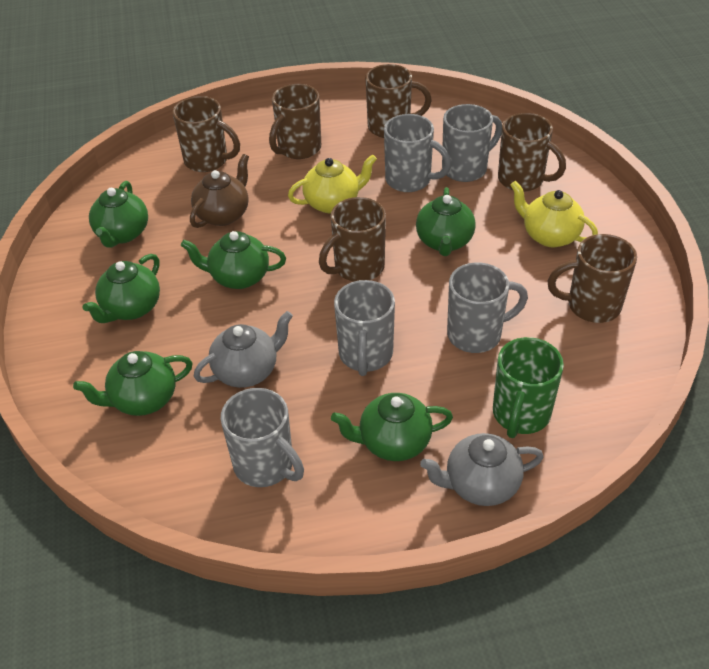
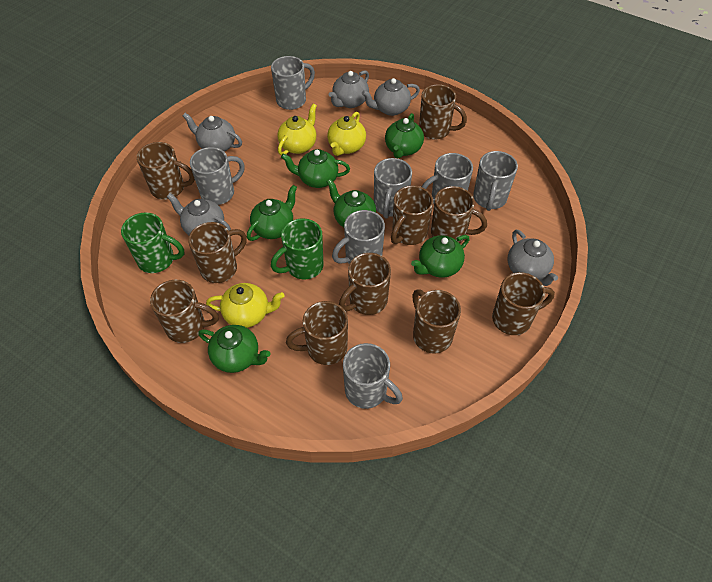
brown mug: [173,96,240,172] [269,84,321,159] [319,197,386,281] [366,64,432,138] [498,113,566,192] [548,234,637,323] = 6 -> [137,142,195,200] [150,280,219,343] [188,222,247,283] [286,301,348,365] [339,253,391,315] [391,185,433,245] [412,289,461,354] [419,84,467,140] [431,186,487,244] [492,272,555,335] = 10
brown teapot: [190,154,249,228] = 1 -> none = 0
green mug: [493,337,564,438] = 1 -> [121,212,185,273] [271,218,323,279] = 2
grey mug: [220,388,304,487] [334,280,395,376] [384,114,451,192] [442,104,502,182] [447,262,528,353] = 5 -> [190,147,245,205] [271,56,315,110] [332,210,385,264] [343,343,403,409] [374,158,412,218] [422,153,473,204] [473,151,518,211] = 7
grey teapot: [194,311,293,388] [420,433,544,506] = 2 -> [166,193,231,235] [183,113,242,152] [329,70,369,108] [362,78,420,116] [507,230,558,286] = 5
yellow teapot: [288,154,377,214] [510,181,598,247] = 2 -> [206,283,285,328] [277,104,317,155] [327,112,366,156] = 3

